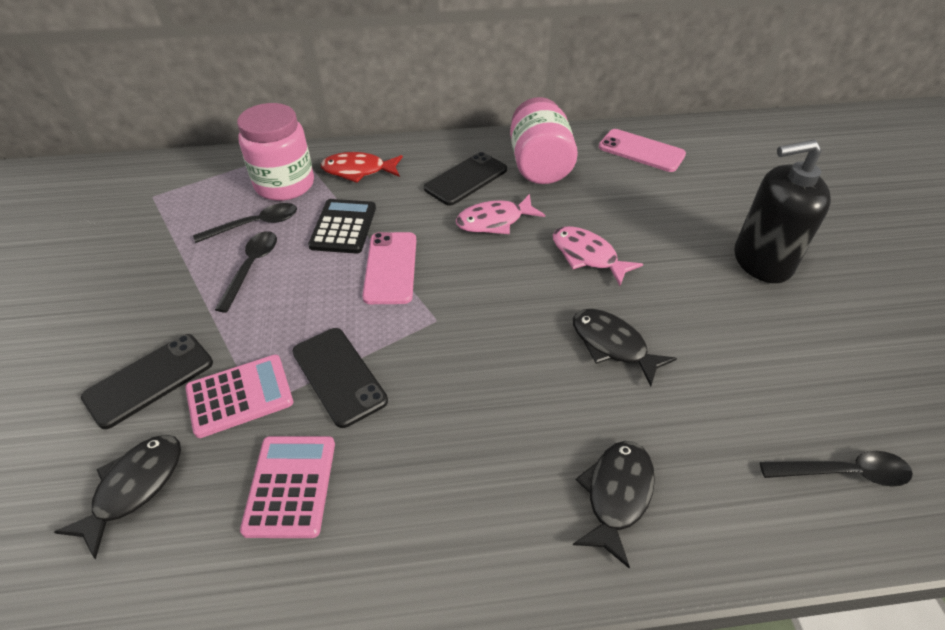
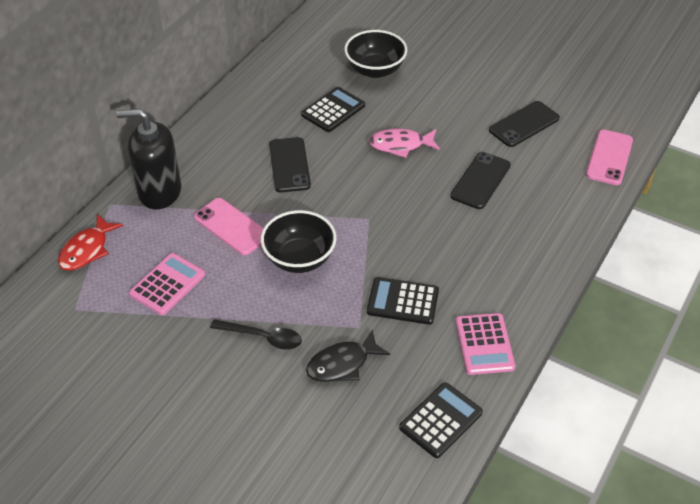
black bowl: none = 0 -> [260,210,336,273] [344,30,407,78] = 2
black calculator: [308,199,376,254] = 1 -> [301,87,365,132] [367,277,439,325] [399,382,483,458] = 3
black fish: [54,435,181,559] [573,309,677,387] [573,441,655,568] = 3 -> [306,330,390,382] = 1
black spoon: [193,203,297,243] [215,231,277,313] [760,451,913,487] = 3 -> [210,319,302,350] = 1
pink fish: [456,194,545,234] [553,226,643,286] = 2 -> [369,128,440,158] = 1
pink jar: [237,103,314,201] [510,97,578,184] = 2 -> none = 0

